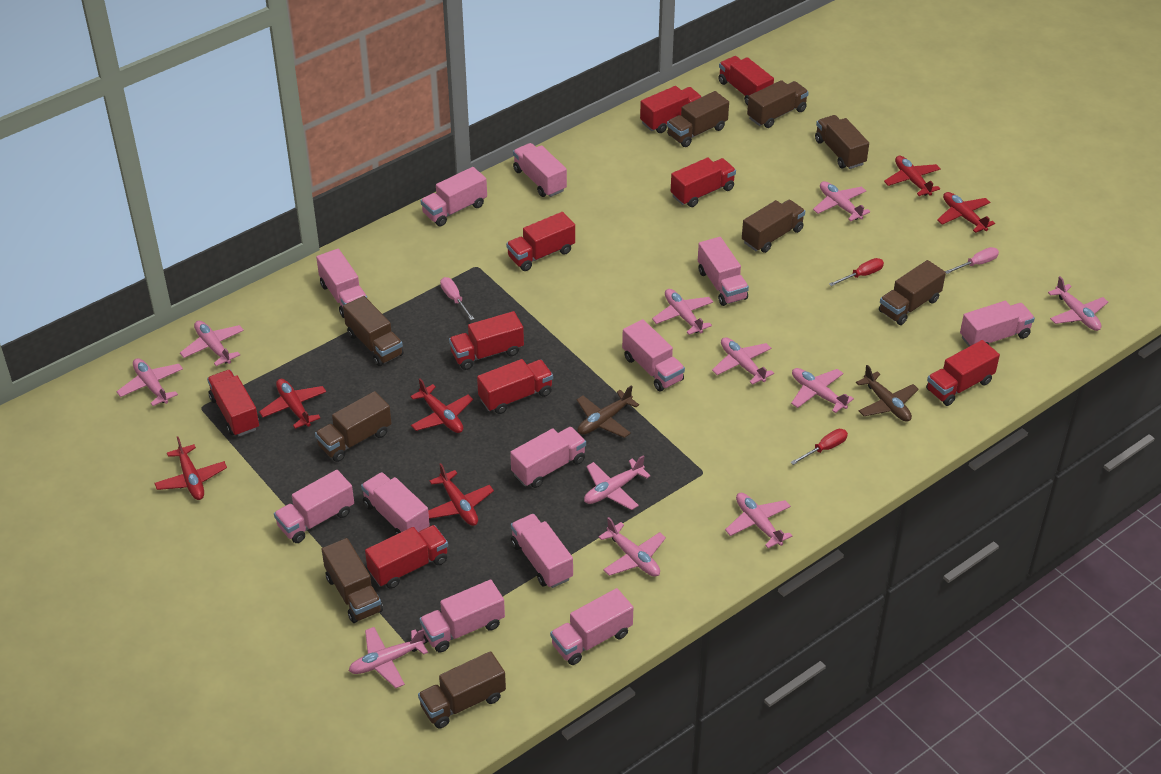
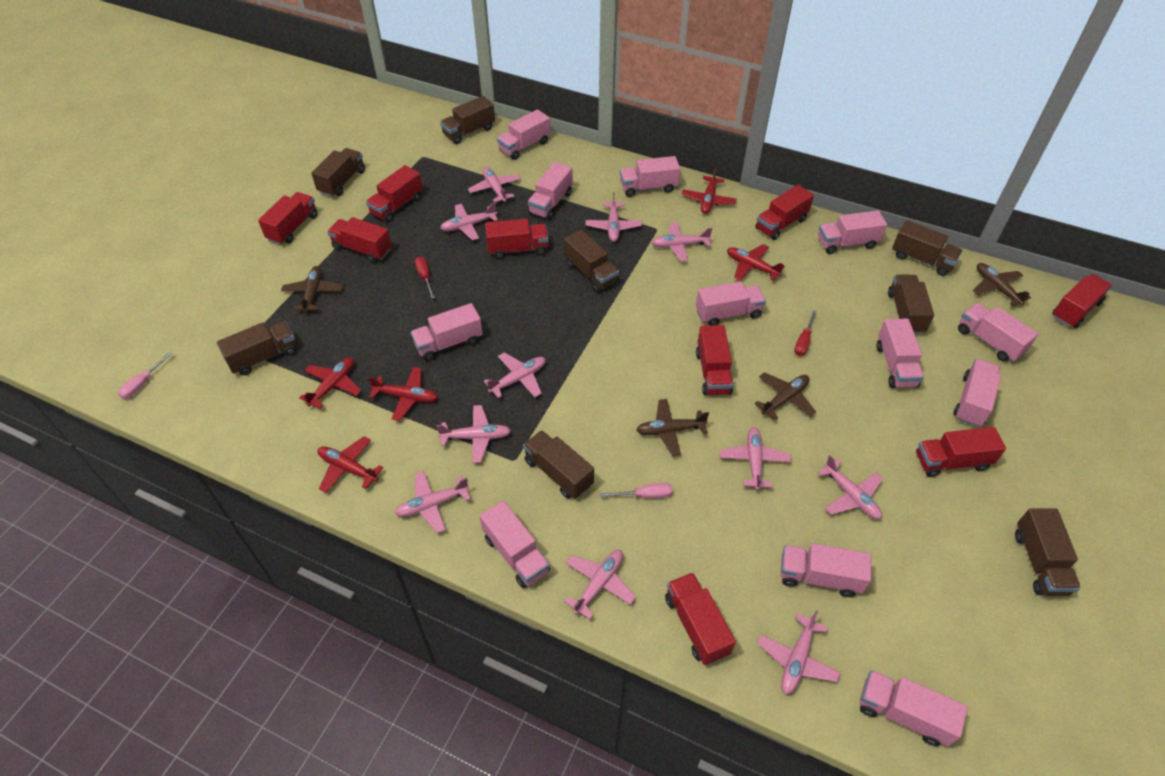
brown plane: [577,385,639,438] [856,365,919,422] = 2 -> [281,266,343,313] [636,399,709,456] [754,372,816,420] [973,263,1031,306] = 4
brown truck: [315,391,392,462] [322,538,383,623] [343,296,404,366] [418,651,506,729] [667,91,729,147] [742,200,805,253] [747,80,809,128] [815,115,869,169] [879,260,946,325] = 9 -> [217,321,296,375] [311,148,365,197] [440,96,495,144] [523,430,594,499] [564,230,619,292] [888,274,934,334] [892,220,963,276] [1015,508,1081,596] = 8
red plane: [154,437,227,500] [259,379,326,429] [410,378,473,433] [428,463,494,526] [884,156,941,196] [937,192,995,233] = 6 -> [299,357,362,409] [317,436,384,493] [368,367,438,421] [682,167,737,214] [727,244,785,281] = 5

